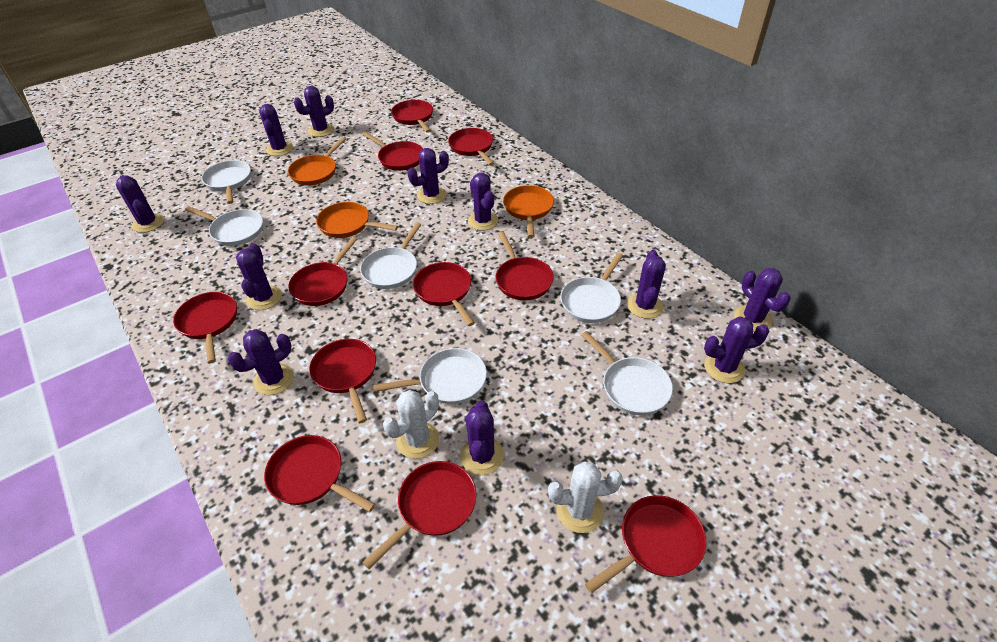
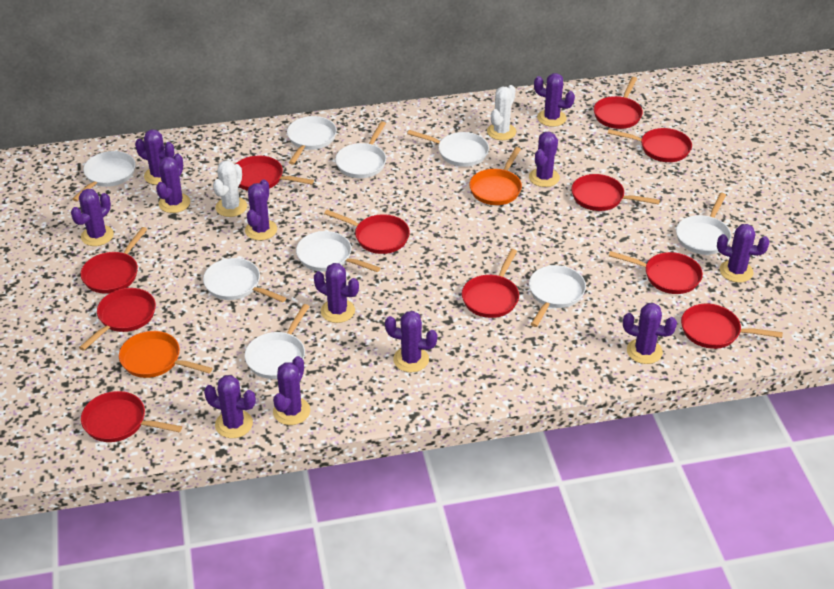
orange pan: [288,137,346,185] [316,202,398,238] [503,185,554,238] = 3 -> [119,331,212,378] [469,147,522,205] = 2
purple cactus: [116,175,164,233] [228,329,294,395] [236,243,282,310] [259,104,293,156] [294,86,334,137] [408,148,449,204] [460,401,504,475] [468,173,498,231] [627,250,666,319] [704,316,769,383] [734,268,791,332] = 11 -> [71,189,114,246] [135,130,174,185] [156,154,190,213] [204,375,256,438] [245,179,277,240] [273,356,310,425] [314,263,359,323] [385,311,437,372] [529,132,560,187] [534,73,575,127] [623,303,677,364] [717,224,770,283] = 12
white pan: [185,206,263,246] [201,160,251,204] [360,222,421,289] [373,348,487,404] [560,253,623,323] [581,331,673,415] = 6 -> [72,151,136,201] [203,258,286,303] [245,304,310,379] [287,116,337,165] [296,231,380,272] [335,122,386,178] [407,130,489,167] [529,265,586,327] [676,193,731,255] = 9

